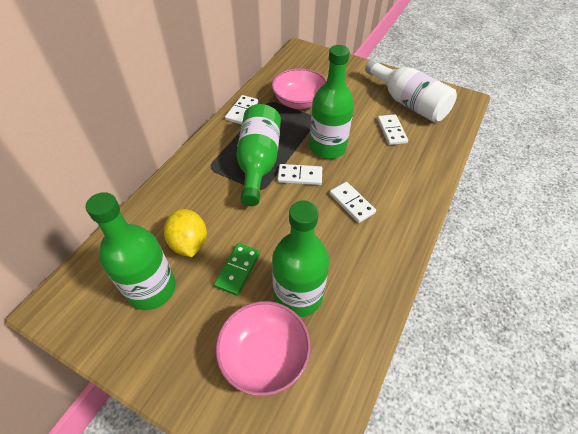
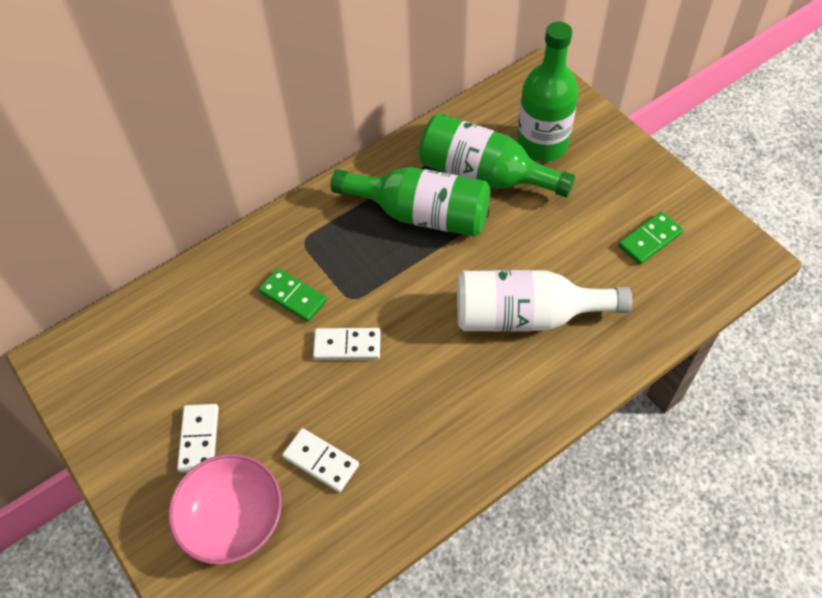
green bottle: [86,192,176,310] [236,104,281,206] [272,201,329,317] [310,45,354,159] = 4 -> [331,167,491,237] [419,113,575,198] [517,22,578,162] = 3
green domino: [214,243,260,296] = 1 -> [259,268,327,322] [618,212,683,265] = 2
pink bowl: [216,301,311,396] [272,68,327,109] = 2 -> [168,454,282,565] = 1
white domino: [225,95,258,124] [277,164,322,185] [330,182,376,223] [377,114,408,145] = 4 -> [177,404,219,473] [282,428,359,492] [313,328,381,360] = 3
yellow lemon: [164,209,207,257] = 1 -> none = 0

